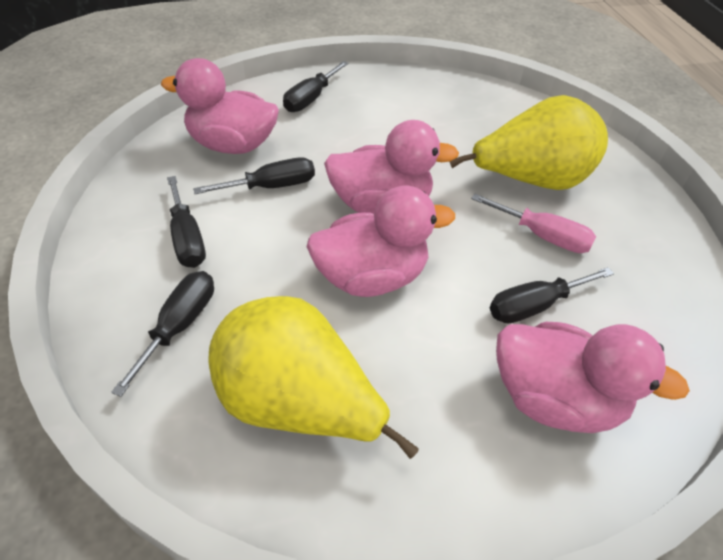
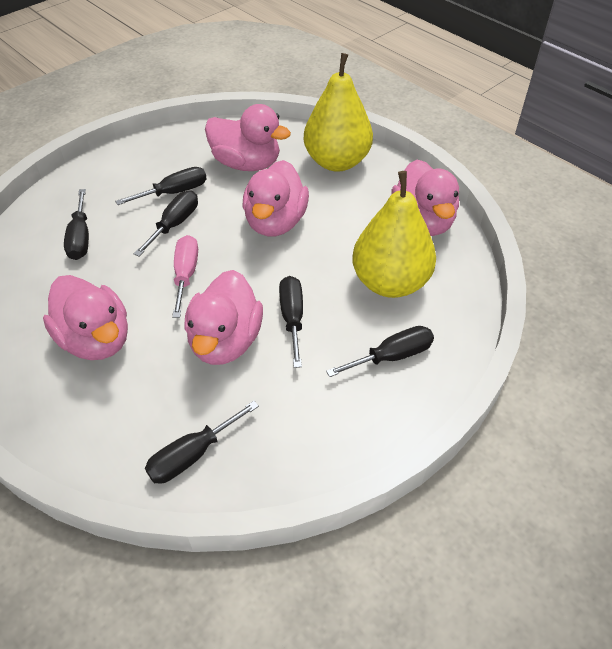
black screwdriver: [111,271,214,397] [167,176,206,268] [193,157,315,194] [283,61,348,112] [490,267,614,323] = 5 -> [64,189,89,260] [115,167,207,205] [134,190,198,257] [145,401,259,484] [279,276,303,368] [326,326,434,377] = 6
pink duck: [161,58,279,154] [307,186,455,297] [324,120,459,214] [496,322,690,433] = 4 -> [43,275,128,360] [184,270,263,365] [205,104,291,171] [243,160,309,236] [392,160,459,236] = 5

